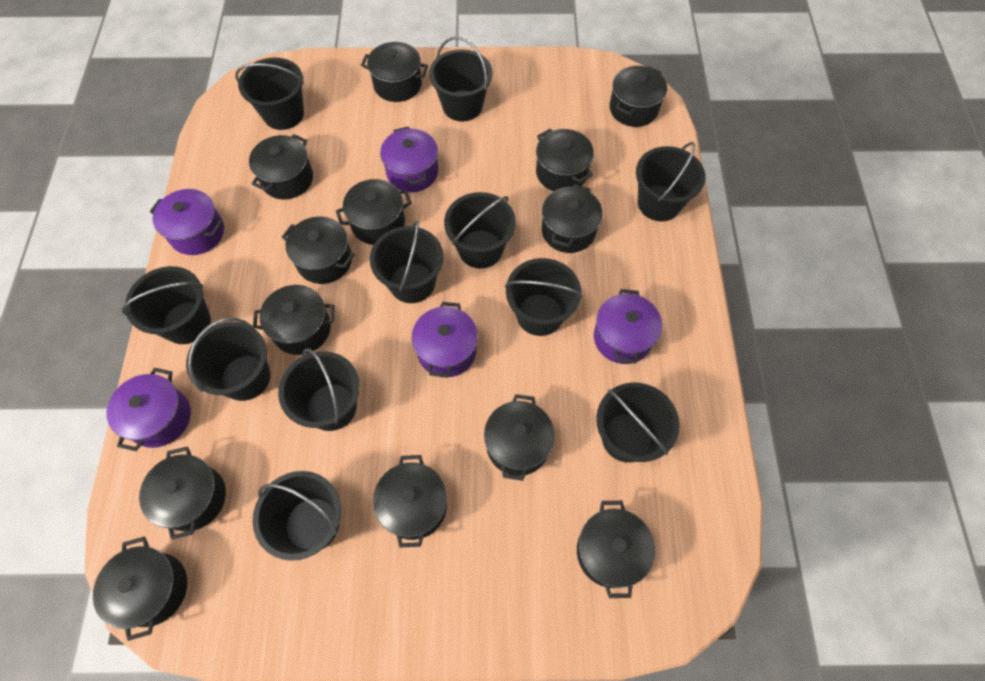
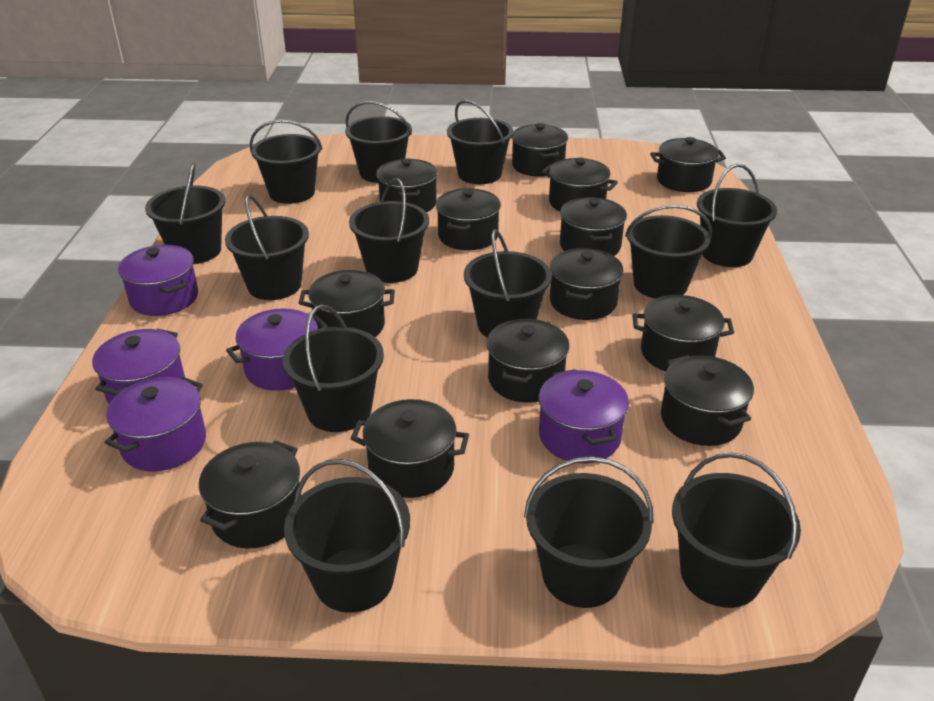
black bucket: [122,266,211,344] [186,318,271,401] [236,57,304,130] [253,471,341,561] [278,348,360,431] [370,220,443,303] [429,37,492,121] [444,192,516,269] [505,258,582,336] [596,382,680,463] [636,142,706,221] = 11 -> [145,163,225,264] [225,195,309,300] [250,120,323,204] [283,305,384,432] [284,459,410,613] [345,101,412,183] [349,178,429,283] [447,100,514,184] [464,229,552,338] [524,456,654,608] [625,205,712,299] [672,452,801,608] [697,164,777,267] = 13

